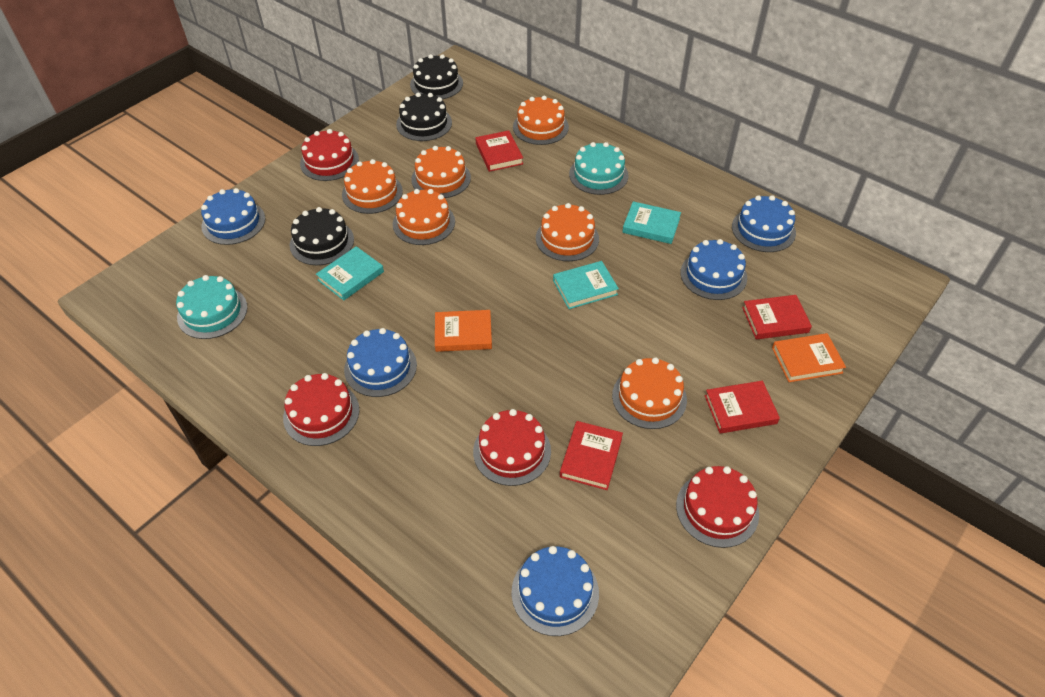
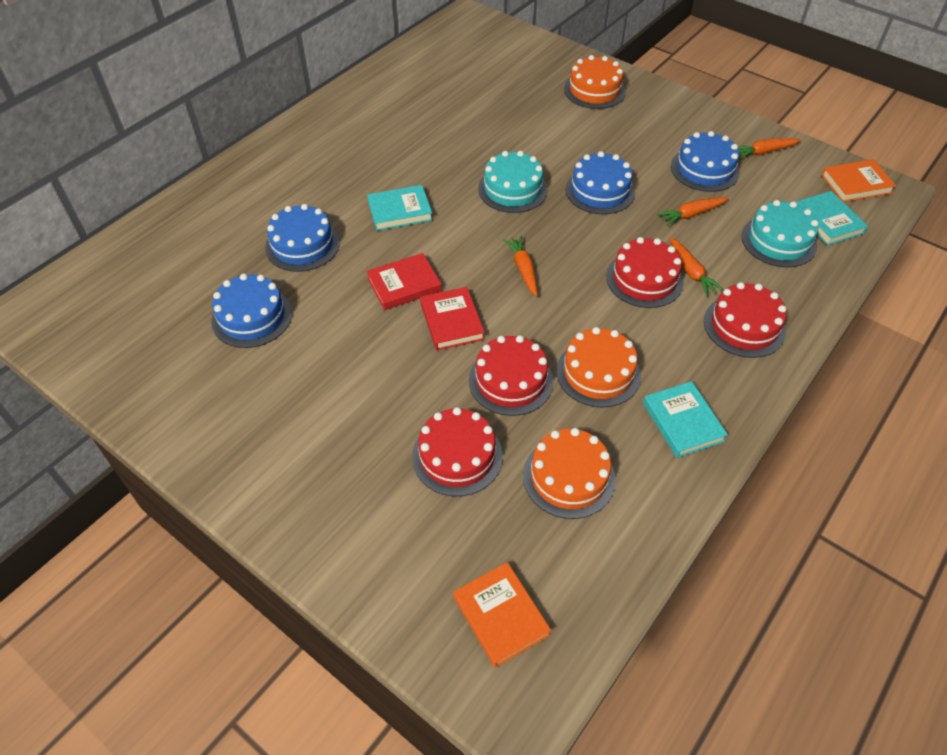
black cake: [290,207,354,265] [396,93,452,141] [410,54,463,99] = 3 -> none = 0
blue cake: [201,188,266,245] [344,328,417,397] [512,546,599,636] [680,239,747,300] [732,195,796,252] = 5 -> [211,274,292,348] [265,204,340,272] [565,151,635,214] [671,131,740,192] = 4
orange cake: [342,159,403,214] [393,189,455,245] [411,146,471,198] [513,96,569,145] [536,203,599,261] [612,357,687,429] = 6 -> [523,428,616,519] [556,327,641,408] [564,55,626,109] = 3
orange carrot: none = 0 -> [503,236,538,297] [657,197,729,226] [669,237,724,296] [738,138,801,159] = 4
red book: [476,130,523,172] [560,421,623,490] [705,381,780,433] [742,295,812,339] = 4 -> [366,253,442,310] [420,287,485,350] = 2

